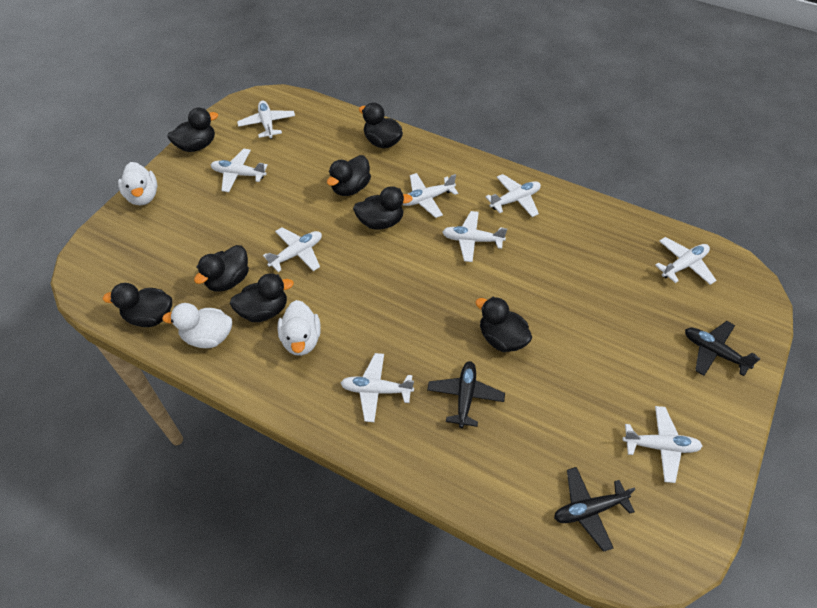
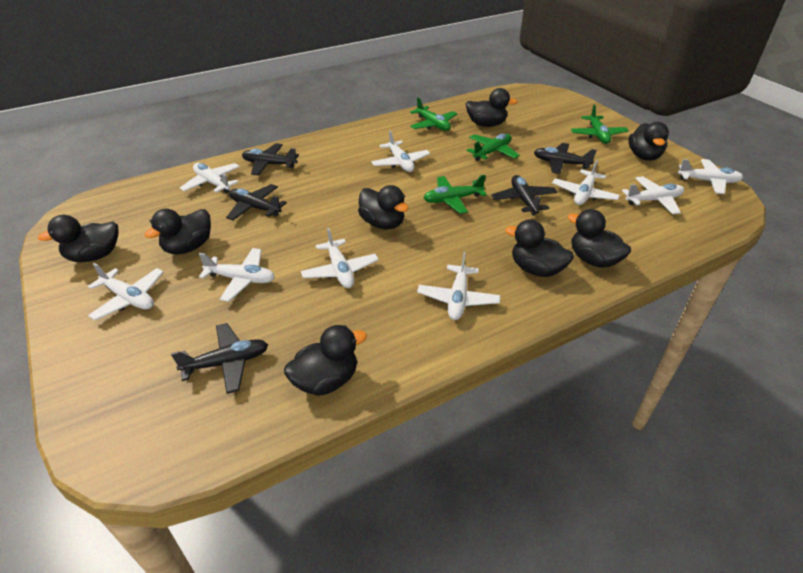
black plane: [427,361,505,428] [554,467,635,552] [685,321,761,376] = 3 -> [171,323,268,394] [226,184,287,221] [242,143,299,176] [491,175,557,216] [534,143,597,174] = 5
green plane: none = 0 -> [410,97,457,131] [424,175,487,214] [467,134,520,161] [571,104,629,144] = 4
white duck: [118,162,157,205] [162,303,232,348] [277,300,321,356] = 3 -> none = 0

